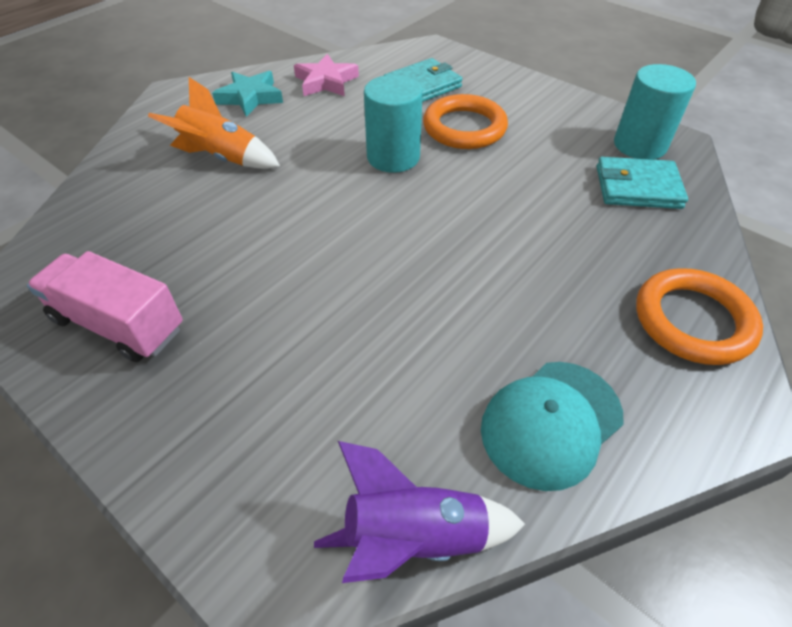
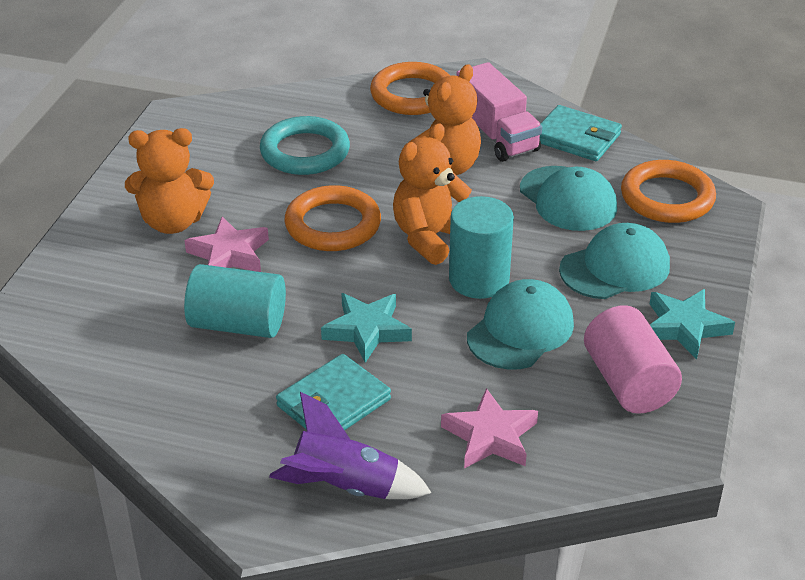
orange ring: [423,94,508,149] [636,268,763,365] = 2 -> [284,185,381,251] [370,62,450,115] [621,160,716,223] = 3
orange rocket: [148,77,280,169] = 1 -> none = 0
orange teddy bear: none = 0 -> [125,128,214,234] [393,123,472,265] [409,64,481,175] = 3
pink cylinder: none = 0 -> [584,305,682,414] = 1
pink star: [294,54,359,96] = 1 -> [184,217,269,272] [441,388,538,469] = 2
turquoise cap: [481,362,624,491] = 1 -> [467,279,574,370] [520,166,617,231] [559,223,670,299] = 3
turquoise ring: none = 0 -> [260,116,350,175] = 1
turquoise star: [212,71,283,117] = 1 -> [321,293,412,363] [650,289,735,359] = 2

